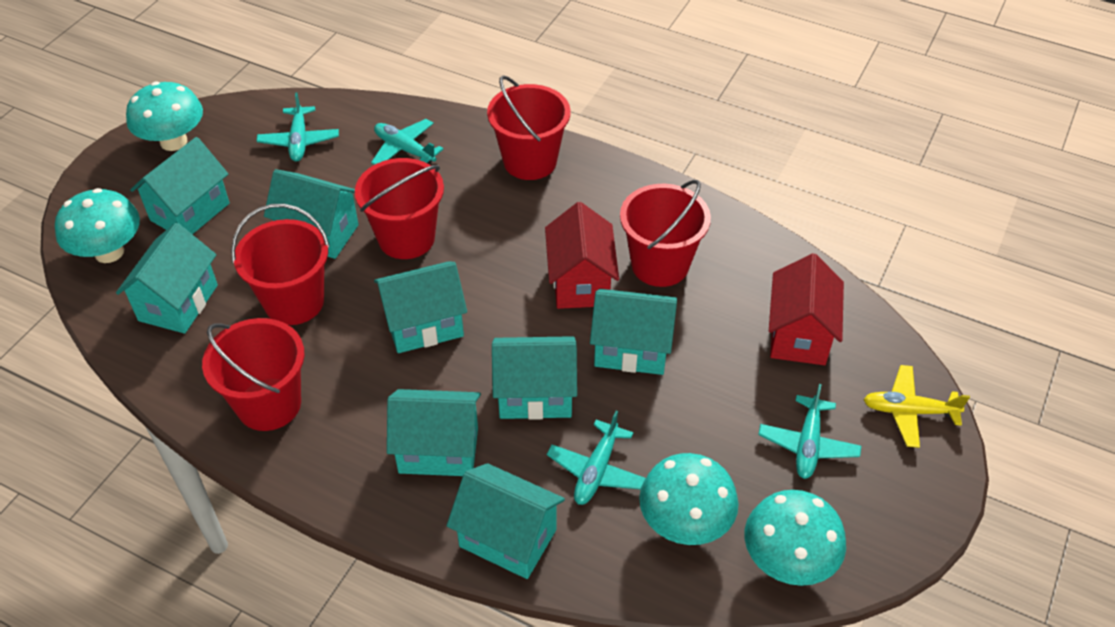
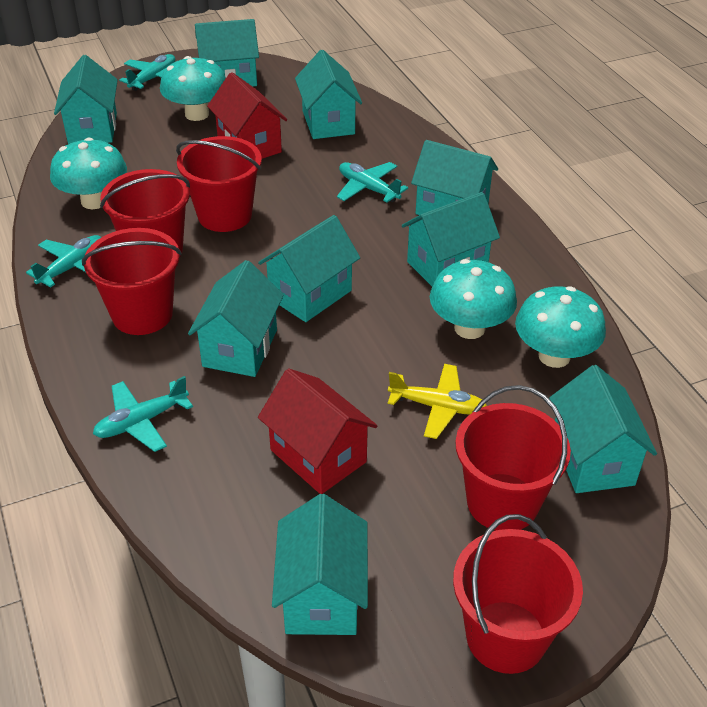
turquoise house: [116,223,218,334] [130,137,230,234] [264,169,359,259] [374,262,467,353] [387,389,481,476] [447,463,565,579] [492,336,577,420] [590,289,677,375] = 8 -> [54,55,118,144] [188,260,284,377] [195,19,259,87] [258,215,360,322] [272,494,368,635] [295,50,362,139] [402,192,500,287] [411,140,498,215] [549,365,657,493] = 9

